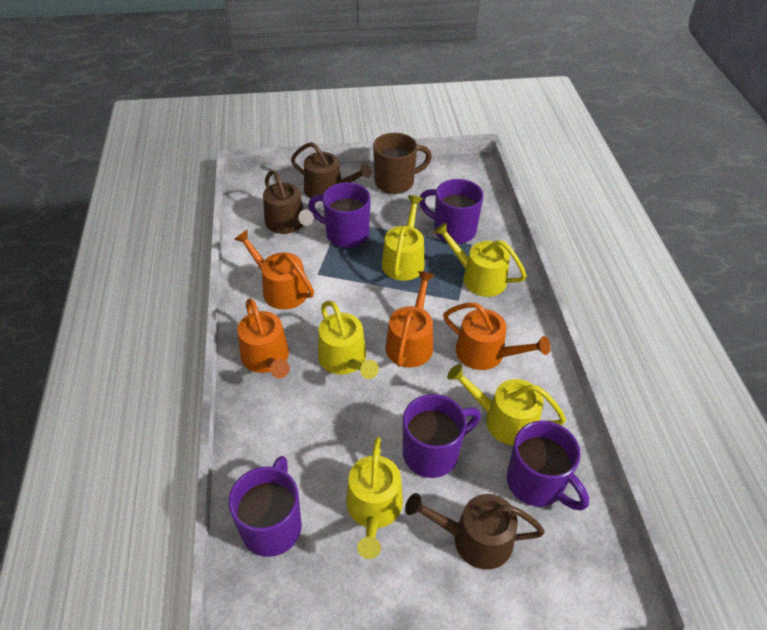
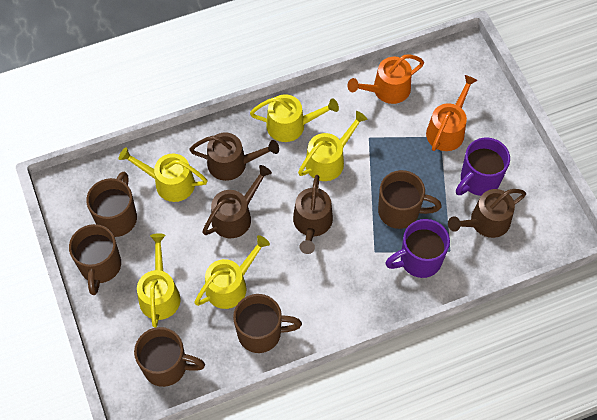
brown mug: [373,133,432,194] = 1 -> [69,224,121,295] [86,171,137,237] [134,327,205,387] [233,294,302,353] [378,170,442,229] = 5
brown watering can: [263,170,314,234] [291,142,372,198] [405,493,545,570] = 3 -> [189,133,279,181] [202,165,272,238] [293,175,333,254] [448,189,526,238] = 4
orange watering can: [234,230,314,310] [237,299,290,379] [385,271,435,367] [443,303,551,370] = 4 -> [348,54,424,104] [426,75,478,151] = 2
purple mug: [229,456,302,557] [308,182,371,248] [403,394,481,478] [419,179,484,244] [507,421,589,510] = 5 -> [385,219,450,278] [456,138,510,196] = 2

